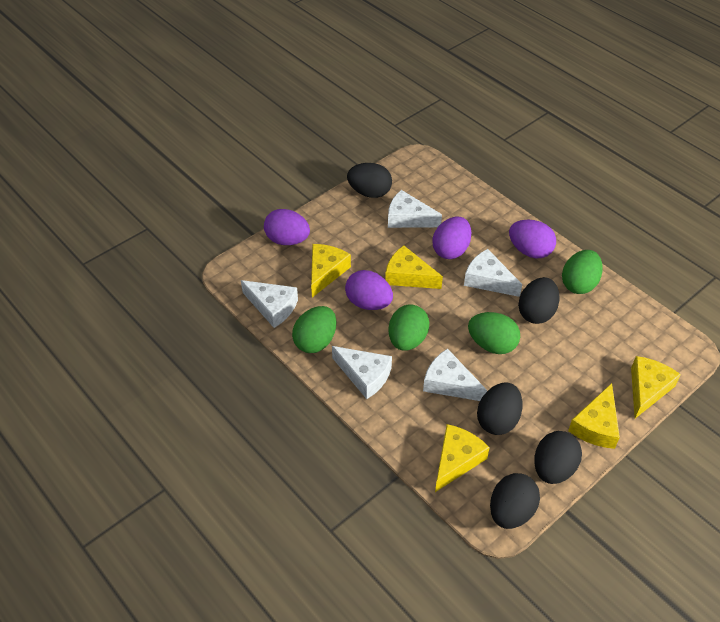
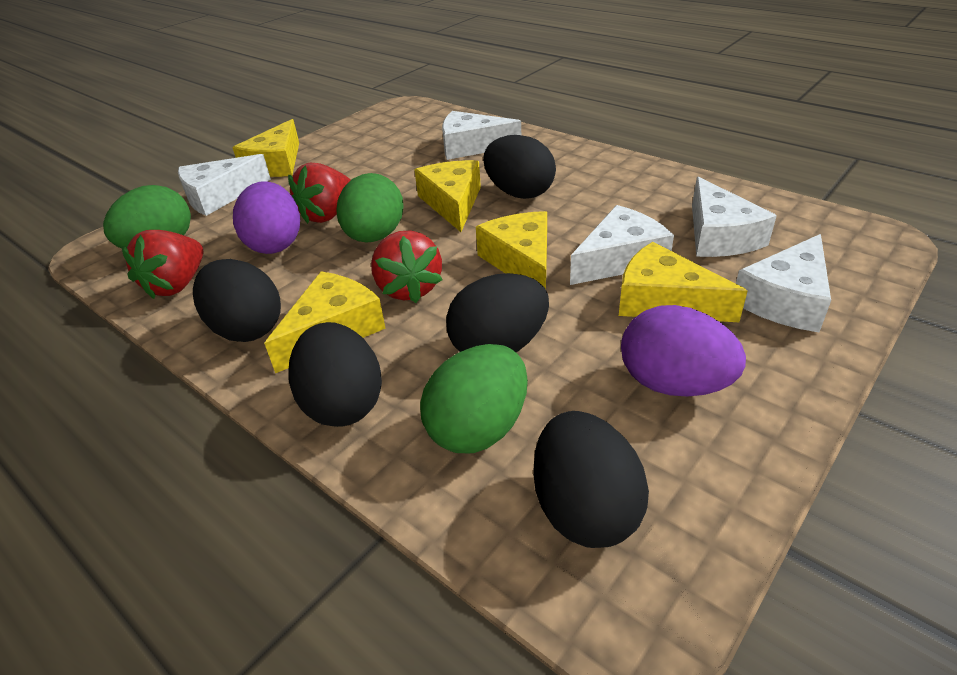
green egg: [292,306,336,353] [388,304,429,351] [468,312,520,354] [562,250,603,294] = 4 -> [103,185,191,248] [337,173,404,243] [420,344,528,453] = 3
purple egg: [264,209,310,245] [345,270,393,310] [433,217,471,259] [509,220,556,258] = 4 -> [233,181,300,254] [621,305,746,396] = 2
red strawberry: none = 0 -> [122,230,203,299] [288,163,351,224] [371,230,443,303] = 3

